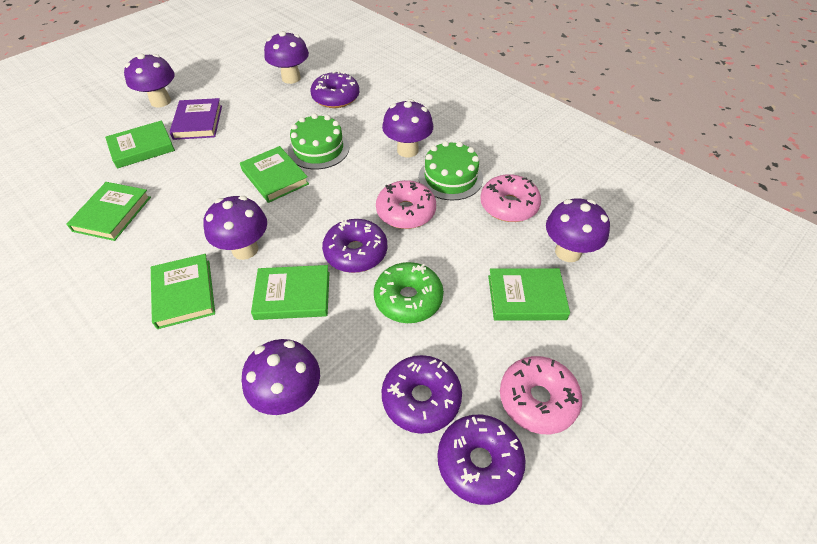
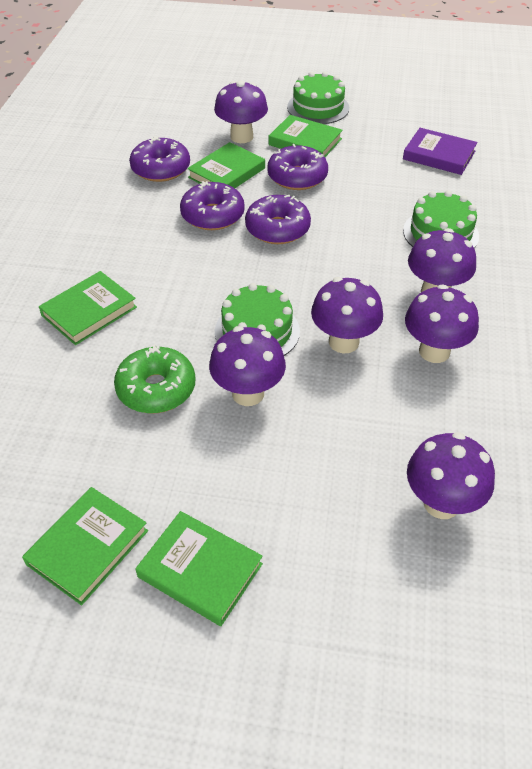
green book: [66,182,151,241] [105,120,175,169] [151,254,215,329] [240,146,309,203] [251,265,329,320] [488,268,570,321] = 6 -> [22,487,148,605] [39,271,137,345] [135,511,263,626] [187,142,265,188] [269,115,343,157] = 5
green cake: [288,113,349,169] [418,141,483,201] = 2 -> [215,283,300,356] [287,72,349,124] [403,190,479,248] = 3
pink donut: [376,180,436,229] [480,174,541,222] [500,356,582,434] = 3 -> none = 0

